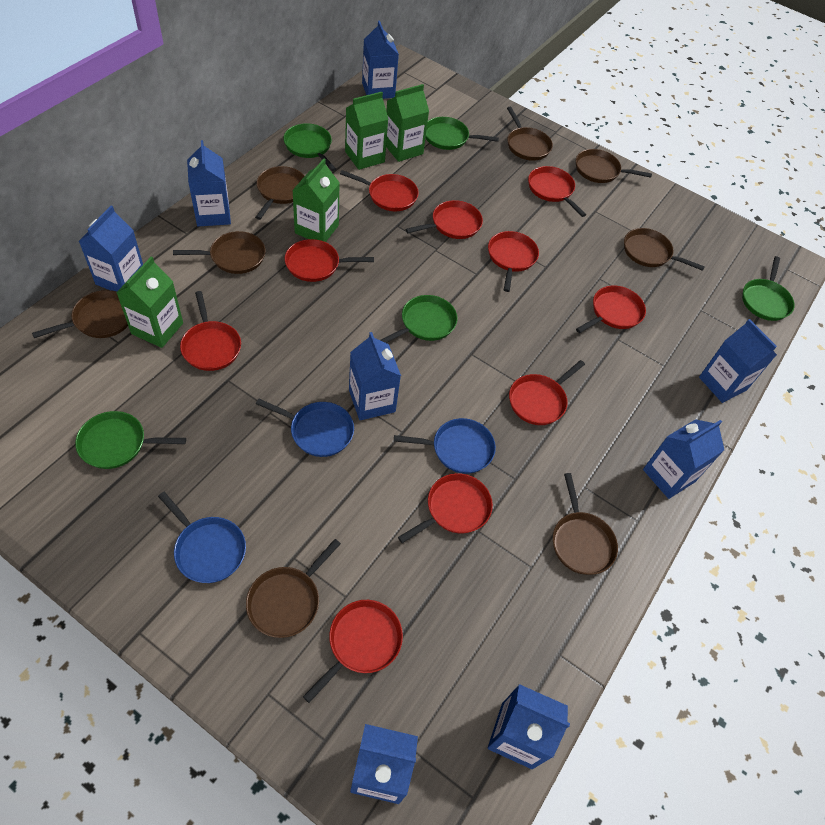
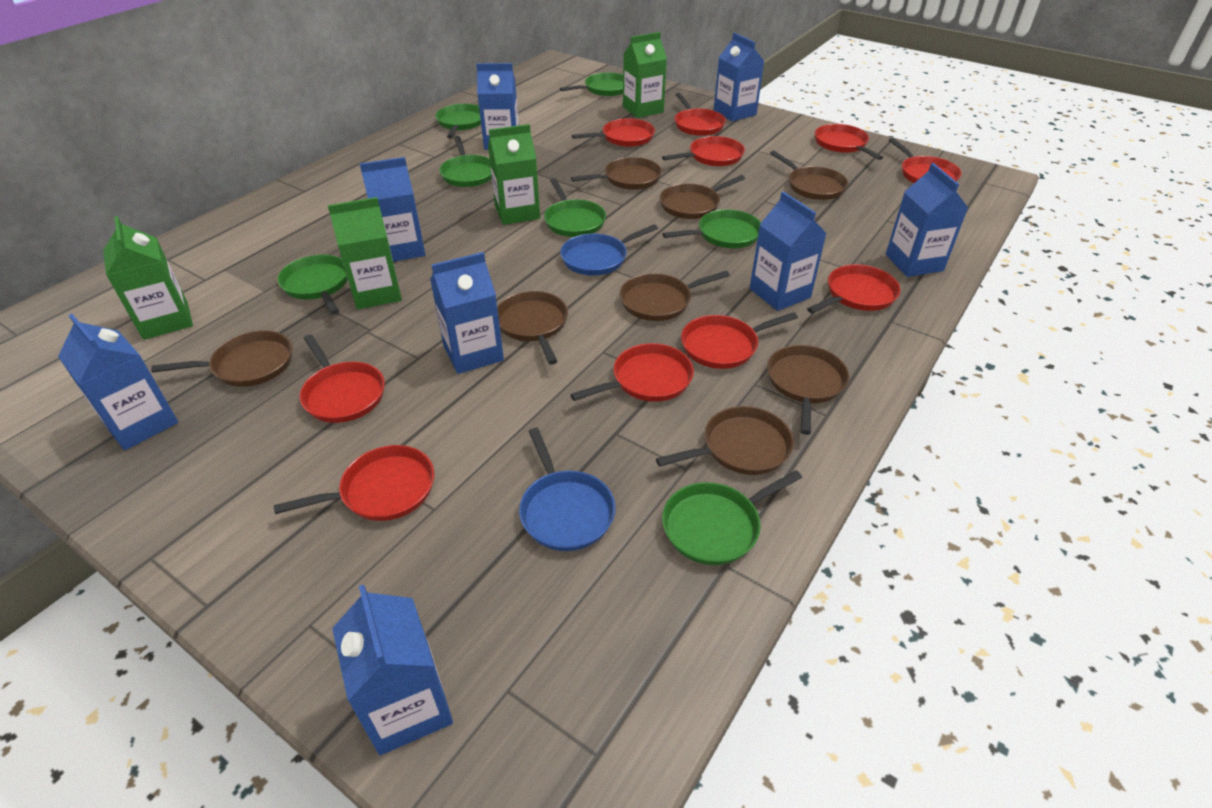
blue pan: [158,492,246,583] [256,399,354,457] [394,418,496,474] = 3 -> [519,428,616,551] [560,224,658,276] = 2
green pan: [75,411,186,469] [283,123,336,171] [380,295,458,343] [426,117,499,150] [742,256,795,321] = 5 -> [277,255,348,314] [435,104,481,138] [439,136,492,187] [544,178,606,237] [560,73,623,96] [662,470,802,565] [663,209,761,248] = 7

